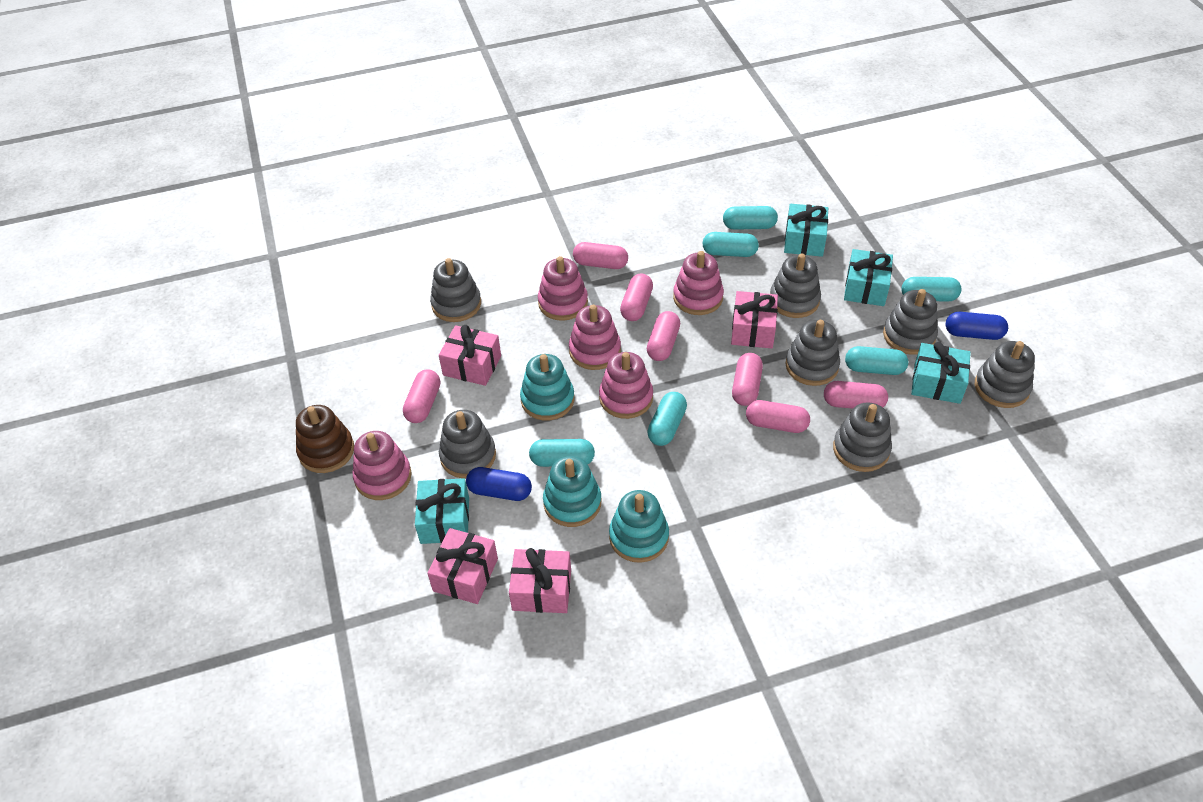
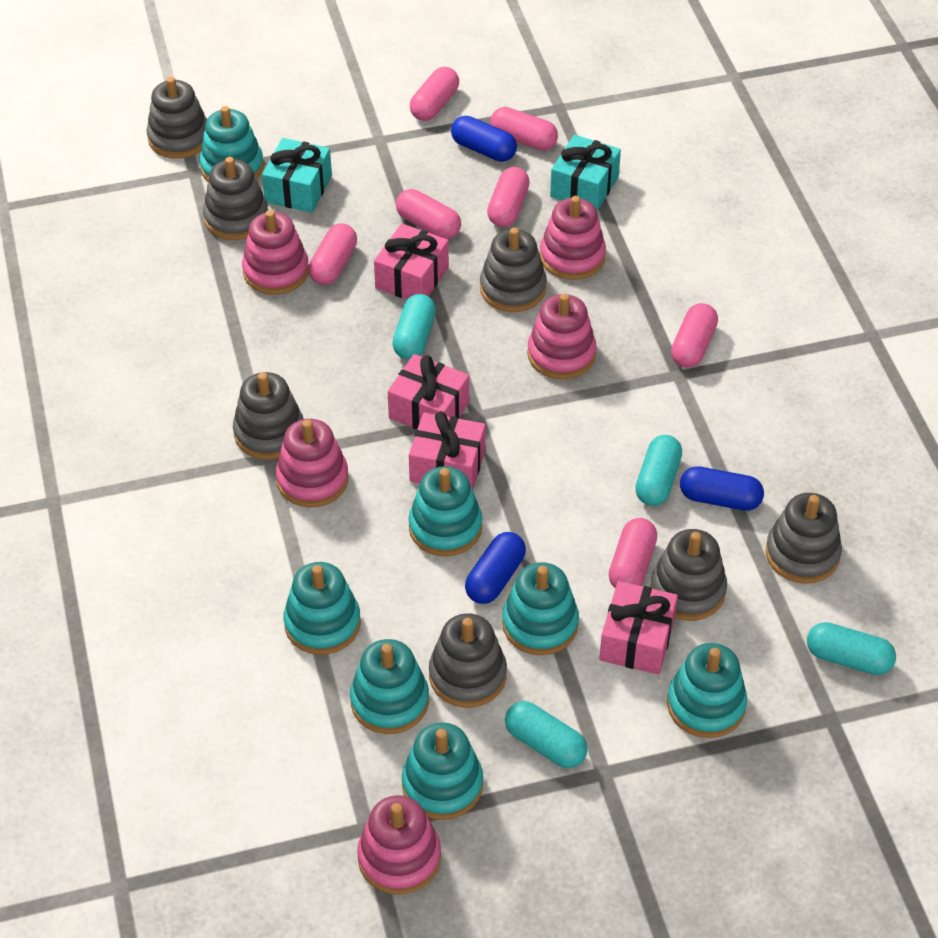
blue capsule: [466,467,532,501] [946,312,1008,340] = 2 -> [451,116,517,162] [465,532,526,604] [680,466,764,511] = 3
brown stacking toy: [296,405,354,473] = 1 -> none = 0
turquoise capsule: [529,439,595,467] [647,392,687,446] [703,232,759,257] [723,206,778,230] [845,346,908,375] [901,277,961,302] = 6 -> [392,294,436,360] [505,701,588,768] [635,435,682,506] [807,622,896,675] = 4
turquoise gift: [415,478,469,544] [784,204,828,257] [844,249,893,306] [911,342,971,404] = 4 -> [262,138,332,213] [550,135,621,211] = 2
turquoise stacking toy: [520,354,575,420] [543,456,601,527] [609,490,669,563] = 3 -> [199,106,264,181] [284,562,361,655] [350,639,429,734] [402,722,483,820] [408,466,482,557] [502,562,579,655] [667,643,747,738] = 7

